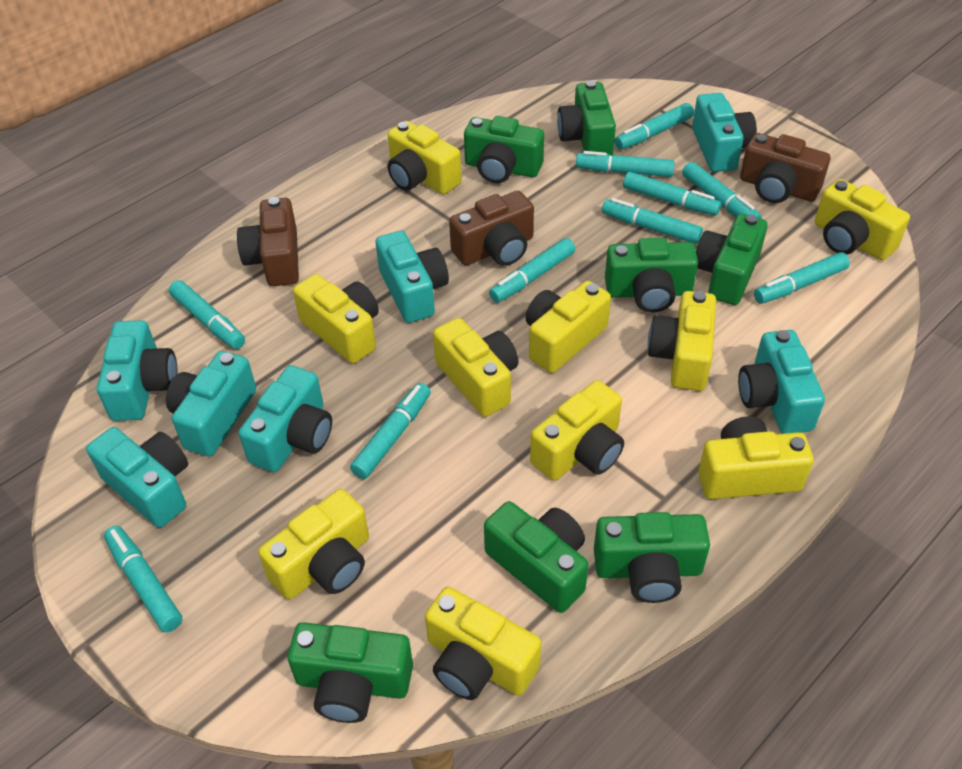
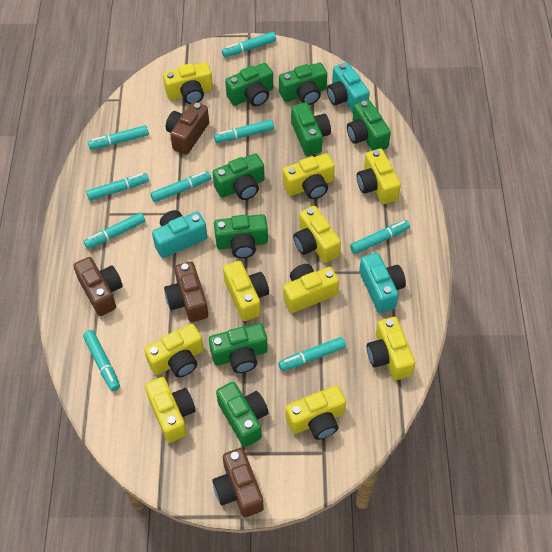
brown camera: [237,197,299,286] [449,191,534,266] [740,133,830,203] = 3 -> [74,257,123,316] [164,261,208,322] [166,102,209,155] [212,448,264,517] = 4
green camera: [287,622,413,723] [464,116,544,183] [484,501,588,613] [557,80,616,156] [594,512,710,603] [605,238,698,312] [696,214,768,305] = 7 -> [209,323,268,373] [213,153,265,200] [214,214,268,258] [216,382,269,447] [225,63,273,106] [279,62,327,105] [291,102,331,156] [347,99,391,151] = 8
turquoise camera: [86,427,188,528] [97,320,178,421] [166,351,256,456] [239,365,332,472] [376,231,449,323] [692,93,757,172] [738,330,825,434] = 7 -> [152,210,207,258] [327,62,370,112] [359,253,406,313] = 3
turquoise marker: [104,526,183,632] [169,280,245,349] [350,383,431,479] [489,238,575,303] [576,151,674,177] [602,198,703,244] [615,103,694,150] [623,172,721,216] [682,162,762,218] [754,252,850,304] = 10 -> [83,330,120,391] [84,212,145,249] [86,173,149,201] [88,125,149,150] [150,171,211,202] [214,119,274,143] [222,32,276,57] [278,337,346,371] [350,220,410,254] = 9

